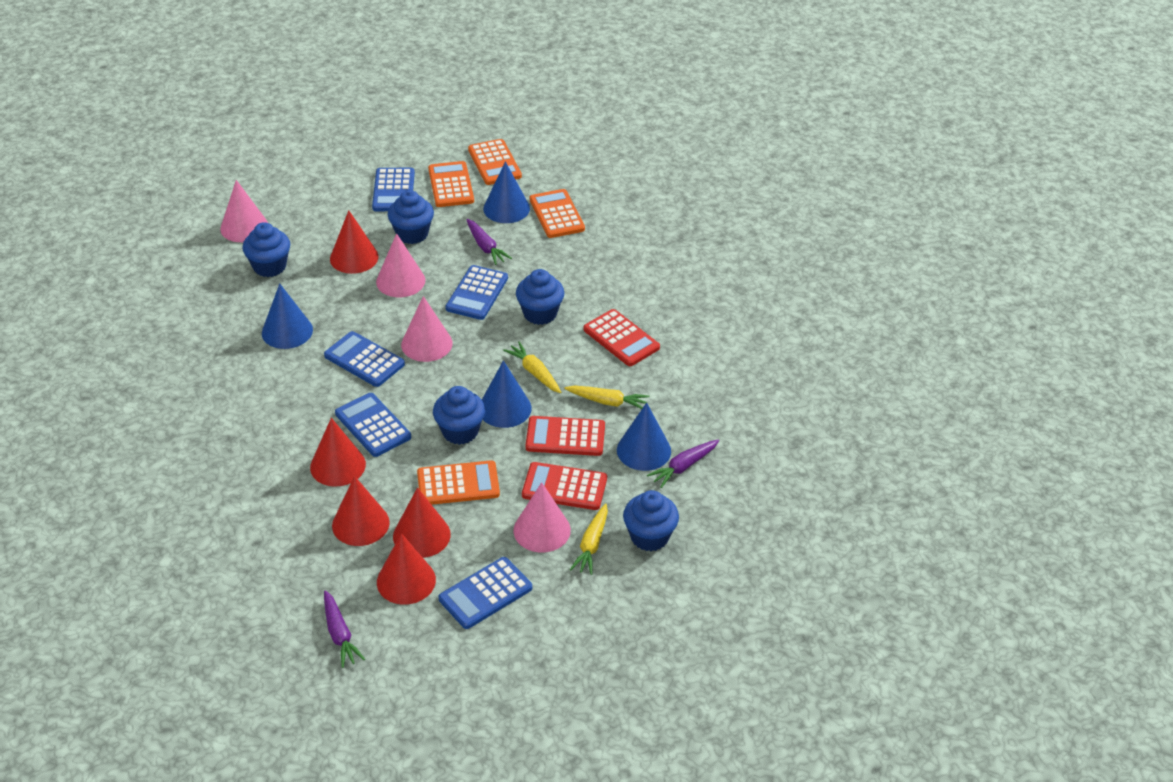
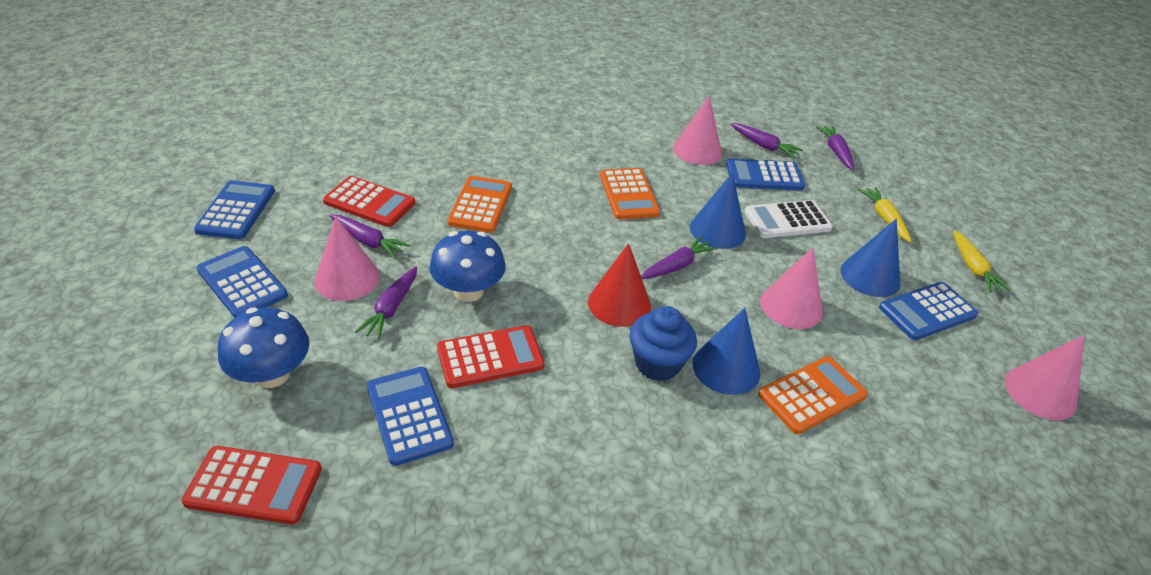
blue cone: [262,283,313,349] [482,360,531,428] [483,161,530,223] [617,403,671,471] = 4 -> [690,172,746,249] [692,308,760,395] [841,219,900,297] = 3
blue cupcake: [242,222,290,277] [388,190,434,244] [433,386,485,445] [516,269,564,325] [623,490,679,551] = 5 -> [629,306,697,381] = 1
blue mushroom: none = 0 -> [218,307,309,388] [429,231,506,302] = 2
orange calculator: [417,460,500,505] [428,161,474,207] [468,139,522,185] [530,189,585,238] = 4 -> [448,176,512,233] [600,168,660,220] [758,356,868,434] = 3
purple carrot: [324,590,365,668] [466,219,512,265] [647,439,719,488] = 3 -> [330,215,411,259] [355,266,417,340] [641,236,717,279] [730,123,803,159] [816,126,854,170] = 5
red cone: [310,418,366,487] [330,210,378,274] [332,476,390,546] [377,533,436,605] [393,487,451,558] = 5 -> [588,243,651,327] = 1
white calculator: none = 0 -> [744,200,833,238] = 1
yellow carrot: [503,342,561,393] [565,385,649,409] [570,503,608,575] = 3 -> [858,187,911,242] [953,230,1011,293] = 2

